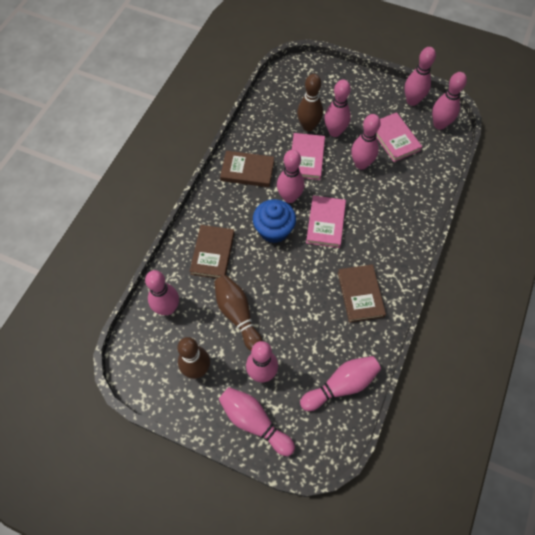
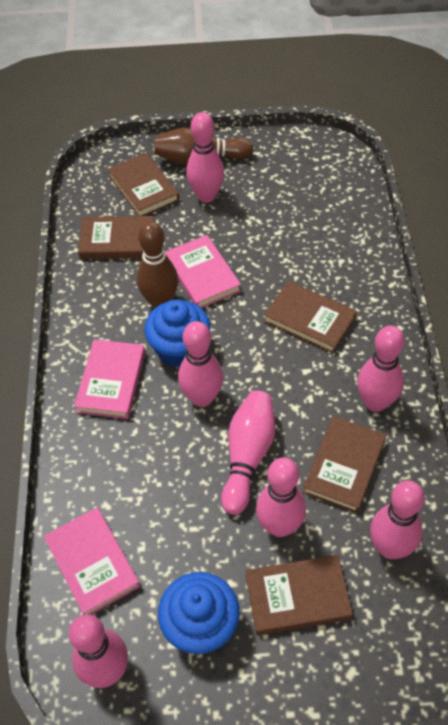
blue cupcake: [253,199,296,243] = 1 -> [144,300,210,367] [158,572,240,654] = 2
brown book: [190,225,235,279] [220,151,274,187] [338,264,386,323] = 3 -> [78,216,154,259] [108,153,180,216] [245,555,353,635] [264,281,357,353] [303,416,386,513] = 5
brown bowling pin: [177,337,210,379] [214,275,263,351] [297,74,323,132] = 3 -> [137,221,179,308] [154,128,254,165] = 2
pink bowling pin: [145,270,179,315] [219,387,295,456] [246,341,278,382] [277,150,304,203] [300,356,381,411] [324,80,351,137] [351,114,381,170] [405,47,436,106] [432,72,467,130] = 9 -> [69,614,128,688] [178,321,223,407] [186,112,224,203] [221,390,275,515] [256,457,306,537] [357,326,405,412] [370,481,425,559] = 7

